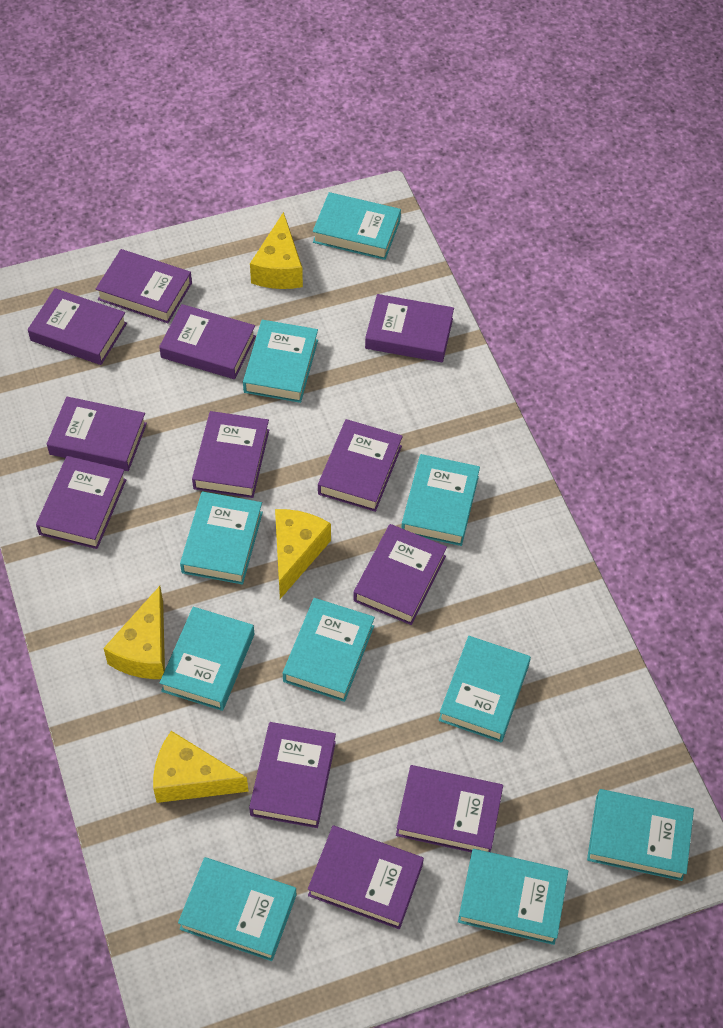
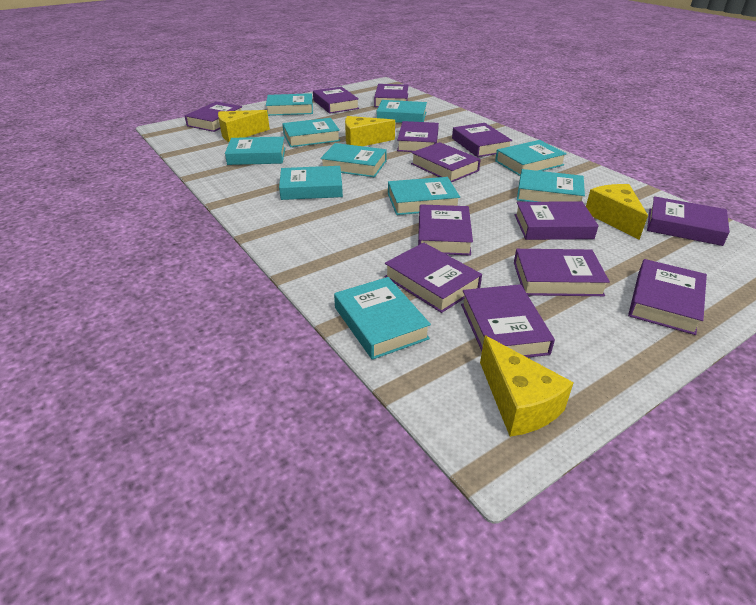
purple book: [28,288,127,365] [36,456,126,549] [47,397,147,471] [96,249,192,323] [159,304,256,379] [192,411,269,498] [249,722,336,828] [308,826,424,929] [318,419,403,512] [353,524,447,625] [365,294,454,362] [396,765,503,853] = 12 -> [185,102,242,132] [313,87,359,114] [374,84,409,107] [384,242,482,313] [397,121,439,152] [411,142,481,182] [418,204,473,256] [452,123,512,157] [461,284,555,358] [514,249,610,296] [515,201,599,240] [628,259,707,335] [647,196,730,246] = 13

